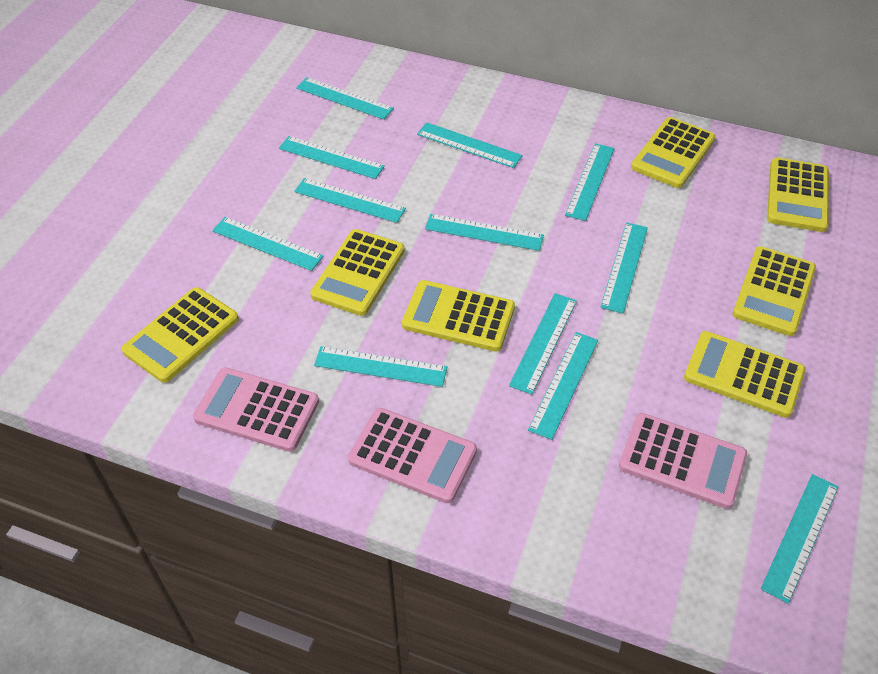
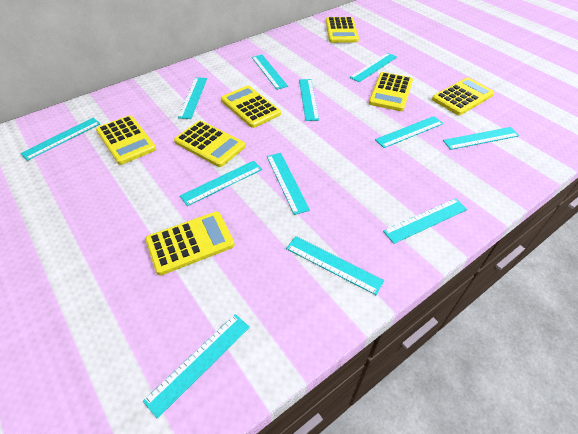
pink calculator: [193,367,319,452] [348,408,477,503] [619,413,747,509] = 3 -> none = 0

